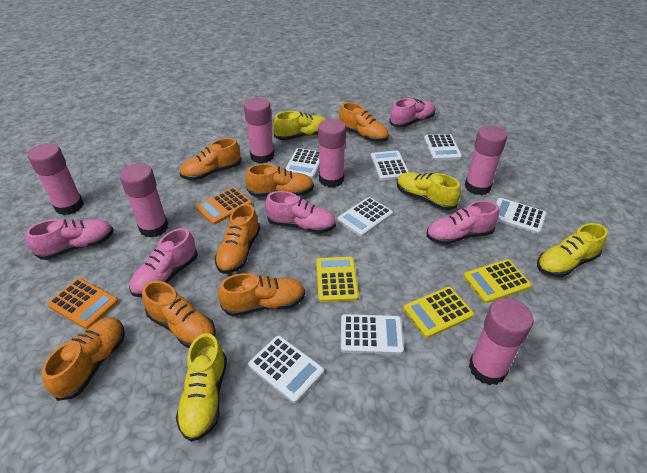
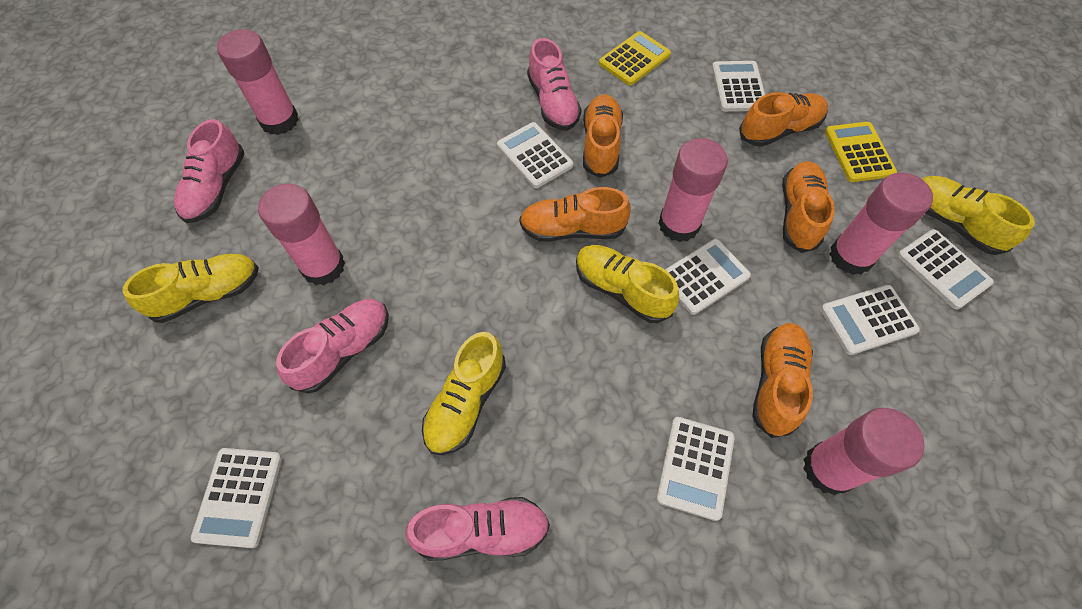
orange calculator: [47,278,118,329] [196,187,252,225] = 2 -> none = 0
orange shoe: [42,317,125,401] [142,281,216,348] [180,138,241,180] [215,204,260,274] [218,273,305,316] [245,164,314,197] [339,102,389,142] = 7 -> [519,187,631,242] [583,94,623,178] [739,92,828,147] [752,323,813,438] [782,161,835,253] = 5
pink glue stick: [28,143,84,215] [120,163,168,238] [244,98,274,163] [318,119,346,187] [465,126,507,195] [469,298,534,385] = 6 -> [217,29,299,135] [258,183,345,285] [658,138,728,242] [803,408,925,495] [829,173,933,275] = 5
pink shoe: [26,219,114,260] [129,228,198,297] [265,191,336,233] [389,98,435,128] [426,200,499,245] = 5 -> [174,119,244,223] [276,299,389,394] [405,497,550,561] [527,38,581,131] = 4
yellow calculator: [316,257,359,302] [403,286,474,338] [463,259,532,303] = 3 -> [599,31,671,85] [825,122,897,182] = 2

